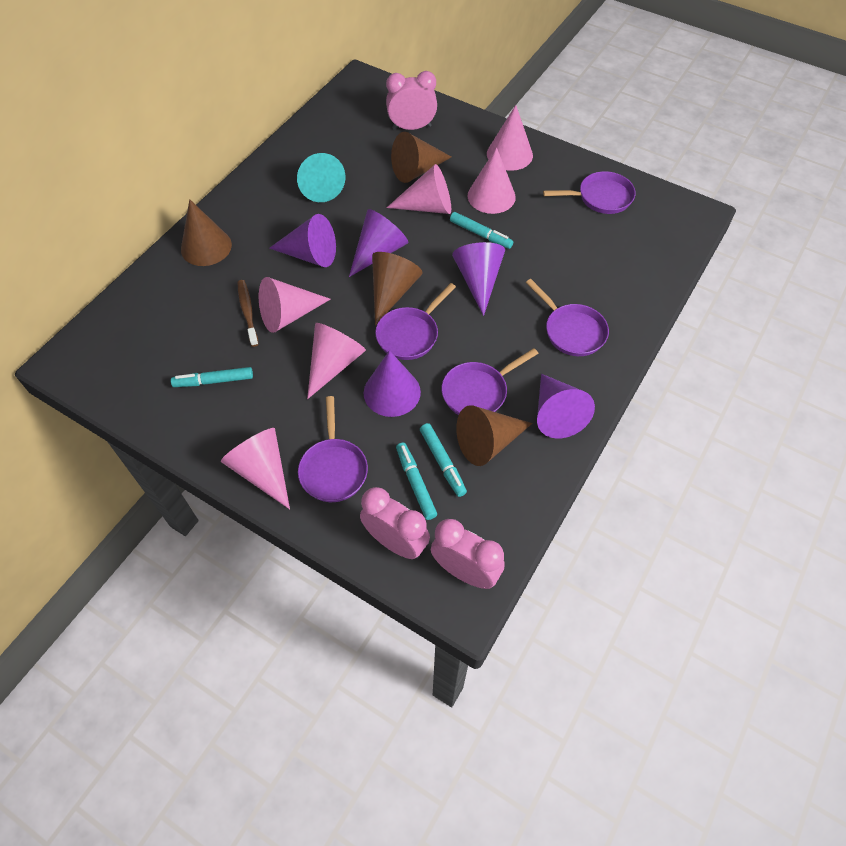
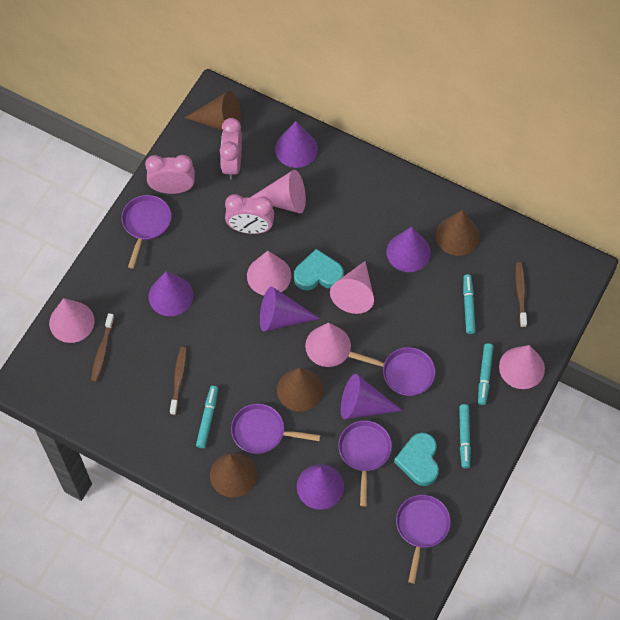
brown toothbrush: [238,280,259,347] = 1 -> [91,313,115,382] [170,347,187,415] [515,262,527,328] = 3
purple cone: [269,214,336,267] [349,209,408,277] [364,350,421,417] [452,242,505,316] [537,374,595,438] = 5 -> [149,271,193,316] [260,287,320,332] [275,121,318,168] [297,464,344,510] [341,374,403,419] [386,227,431,272] = 6
turquoise cone: [297,153,346,202] = 1 -> none = 0
turquoise heart: none = 0 -> [294,249,344,290] [394,432,439,486] = 2

